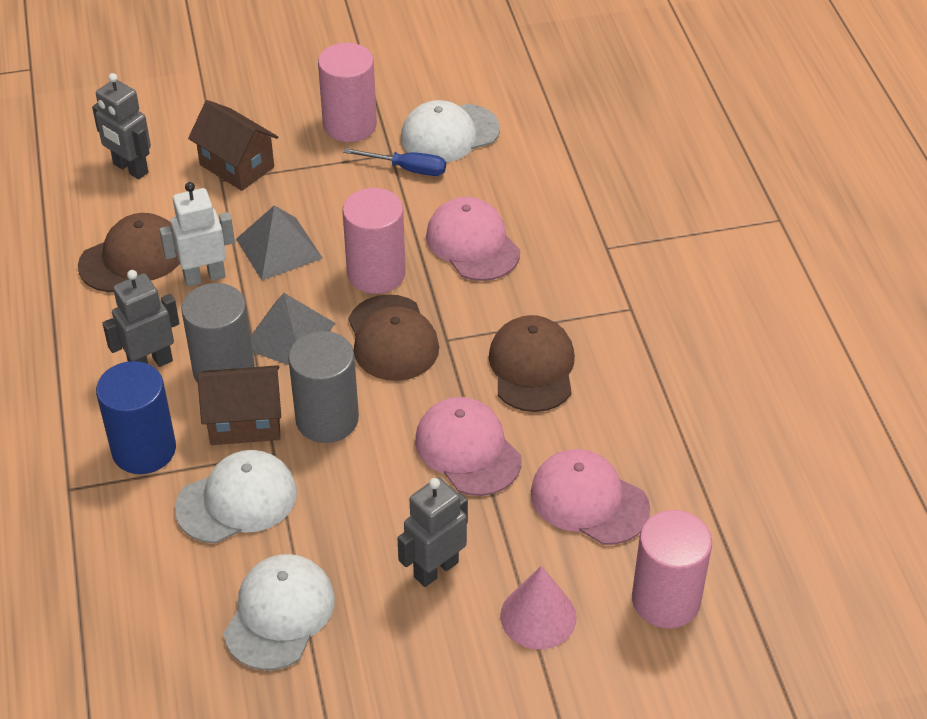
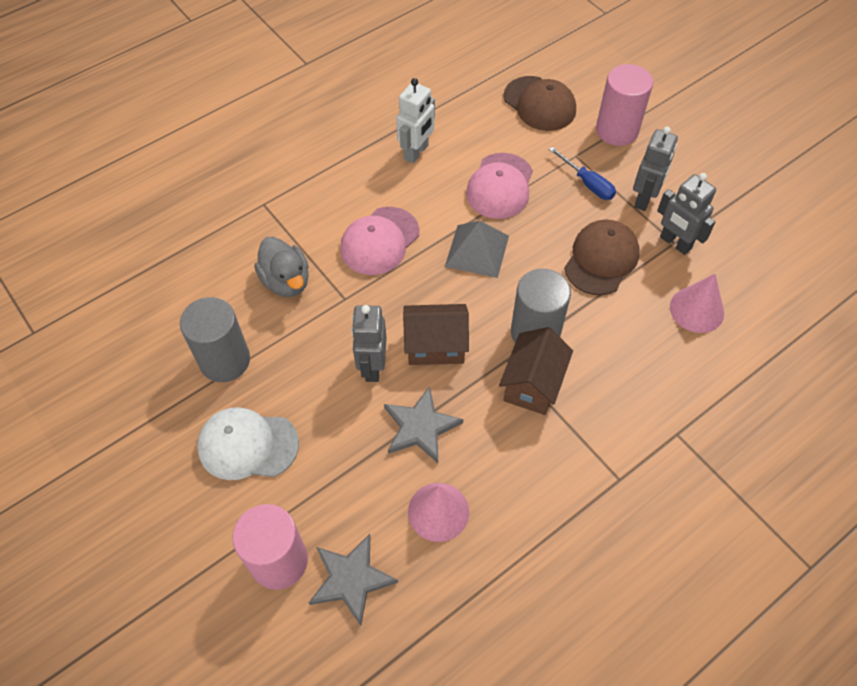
blue cylinder: [96,361,176,474] = 1 -> none = 0
brown cap: [78,213,180,292] [348,294,439,381] [489,315,575,412] = 3 -> [504,76,576,131] [564,220,640,295] = 2
grey duck: none = 0 -> [254,237,309,297] = 1
grey pyramid: [236,205,323,280] [251,293,335,365] = 2 -> [445,221,509,278] = 1
grey star: none = 0 -> [309,534,398,626] [384,386,463,463] = 2
pink cap: [415,397,522,496] [426,197,520,281] [531,449,650,545] = 3 -> [340,207,419,275] [466,153,533,219] = 2
pink cone: [500,566,576,650] = 1 -> [408,483,469,542] [670,274,724,333] = 2
pink cylinder: [318,43,377,142] [342,188,406,294] [632,510,712,628] = 3 -> [232,504,308,590] [596,64,653,146] = 2
white cap: [175,450,297,543] [224,554,335,670] [401,100,500,163] = 3 -> [197,407,299,480] = 1

